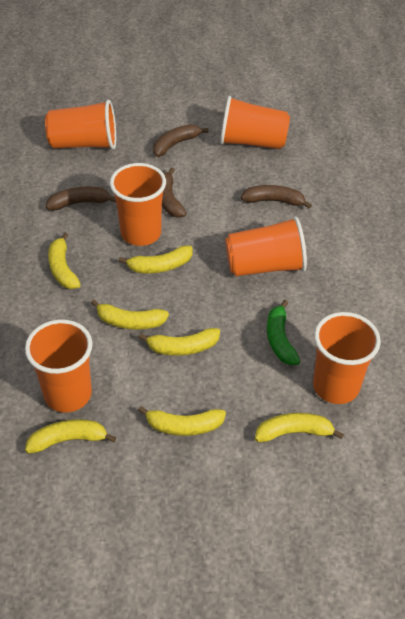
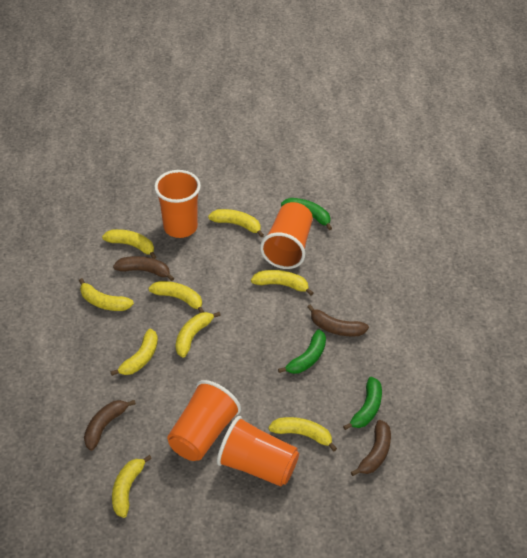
green banana: [267,300,300,365] = 1 -> [278,330,326,374] [281,198,332,230] [343,377,382,430] = 3
orange cup: [25,320,93,413] [45,100,116,150] [110,163,166,246] [220,96,290,149] [225,216,307,276] [313,312,381,404] = 6 -> [154,170,201,238] [167,380,241,461] [217,416,299,487] [260,202,313,269] = 4
yellow banana: [25,419,116,454] [48,233,81,289] [91,300,169,330] [119,245,193,273] [138,406,226,436] [139,328,220,356] [255,413,344,442] = 7 -> [79,278,134,311] [102,229,156,259] [111,329,158,376] [112,455,152,518] [149,281,204,313] [176,312,221,358] [208,209,264,237] [251,270,313,295] [268,417,337,451] = 9

